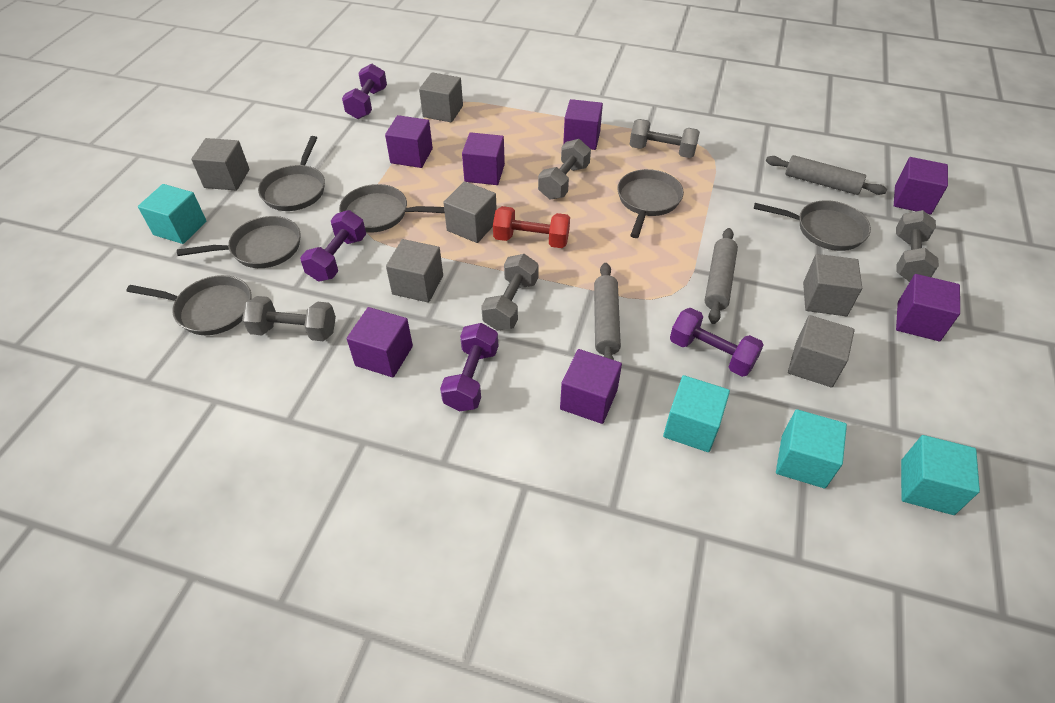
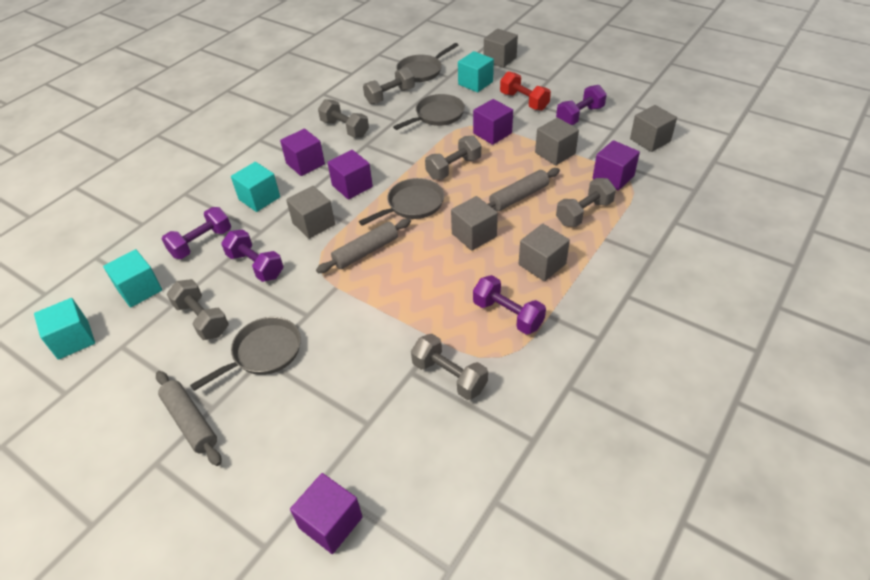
grey dumbbell: [242,296,336,341] [481,254,539,331] [538,139,591,200] [629,119,700,158] [896,210,939,282] = 5 -> [167,279,229,340] [318,99,369,138] [363,67,415,104] [411,334,488,400] [425,135,481,180] [556,178,616,227] = 6
grey pan: [126,275,251,335] [177,216,300,268] [258,136,325,211] [339,184,445,233] [617,169,684,238] [754,200,871,251] = 6 -> [190,317,301,391] [359,178,444,226] [393,94,465,130] [396,43,458,82] = 4
purple cube: [347,307,413,377] [385,115,433,168] [462,132,505,185] [560,349,622,424] [563,99,603,150] [894,157,948,214] [896,274,960,341] = 7 -> [280,129,325,176] [290,473,363,554] [327,150,373,200] [473,99,513,145] [593,140,640,191] = 5

